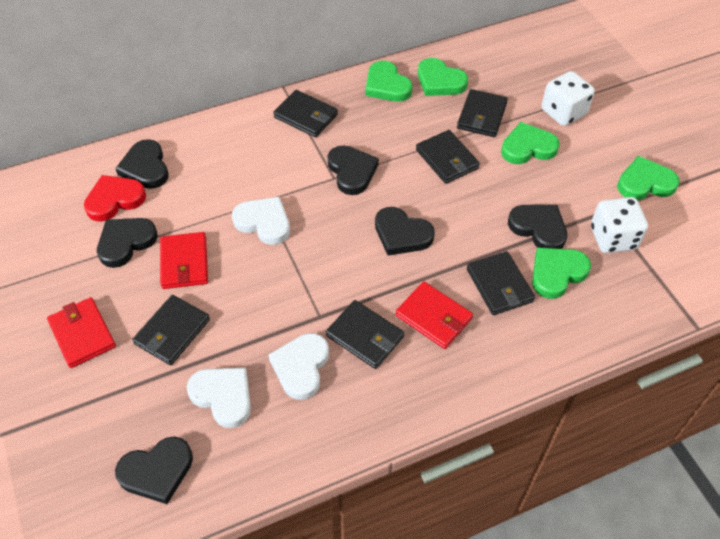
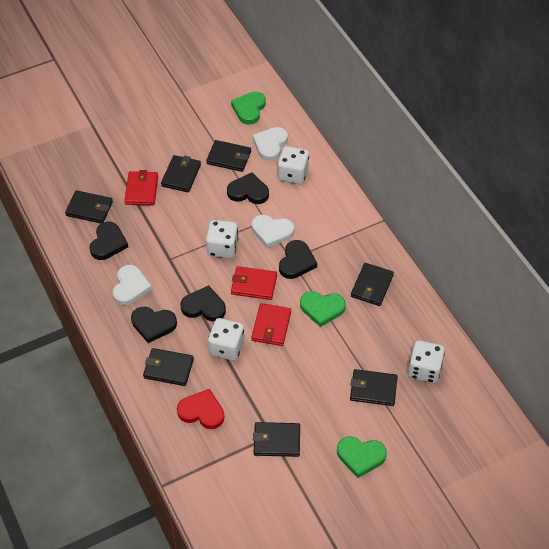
black heart: [97,218,158,268] [115,139,168,189] [115,436,193,504] [328,145,379,195] [375,207,435,256] [508,205,567,249] = 6 -> [90,222,128,260] [131,307,177,343] [180,286,226,321] [227,173,269,204] [279,240,317,279] = 5
black wallet: [132,295,210,365] [273,90,338,137] [326,300,404,369] [416,130,480,184] [457,89,508,137] [467,251,535,315] = 6 -> [65,190,113,223] [143,348,194,386] [161,155,201,192] [206,140,251,172] [253,422,300,457] [350,369,398,406] [351,263,394,306] = 7
green heart: [365,61,412,102] [418,58,468,96] [501,122,560,164] [532,247,591,299] [617,156,680,200] = 5 -> [231,92,266,125] [300,291,346,327] [337,436,387,478] = 3
white dice: [542,71,595,126] [591,197,648,253] = 2 -> [206,220,238,258] [208,318,244,361] [277,146,309,184] [408,340,445,383] = 4

